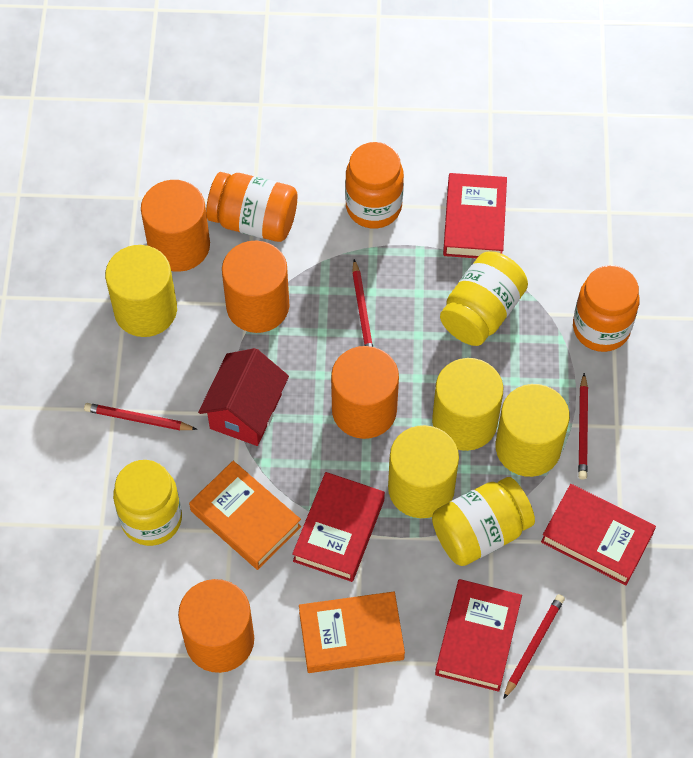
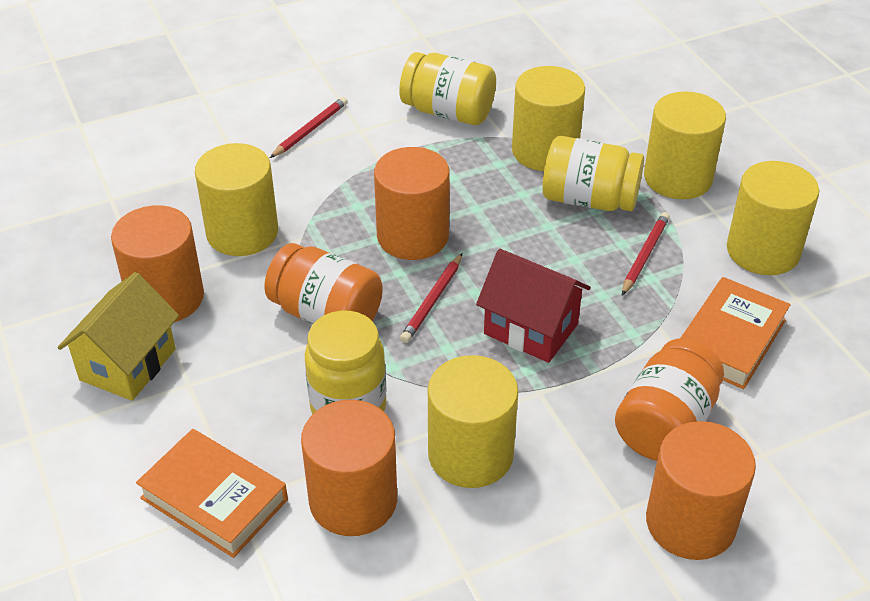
orange jar: [206,172,297,242] [345,142,404,229] [573,265,640,352] = 3 -> [264,243,383,324] [615,338,724,461] = 2
red book: [292,472,385,582] [435,579,522,692] [443,173,507,258] [541,484,656,585] = 4 -> none = 0
red pencil: [84,403,197,430] [352,259,373,347] [504,594,565,699] [578,373,588,479] = 4 -> [270,97,348,158] [400,253,462,343] [622,212,670,295] = 3
yellow cylinder: [105,245,177,337] [388,425,459,518] [432,358,503,451] [496,384,570,477] = 4 -> [195,143,278,256] [428,355,518,488] [512,66,585,171] [644,91,726,199] [727,161,819,275] = 5
yellow house: none = 0 -> [58,272,179,401] = 1

